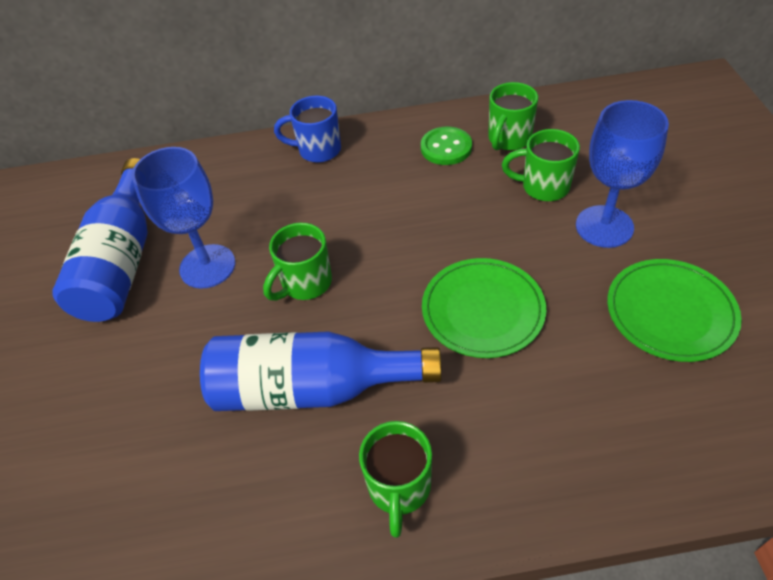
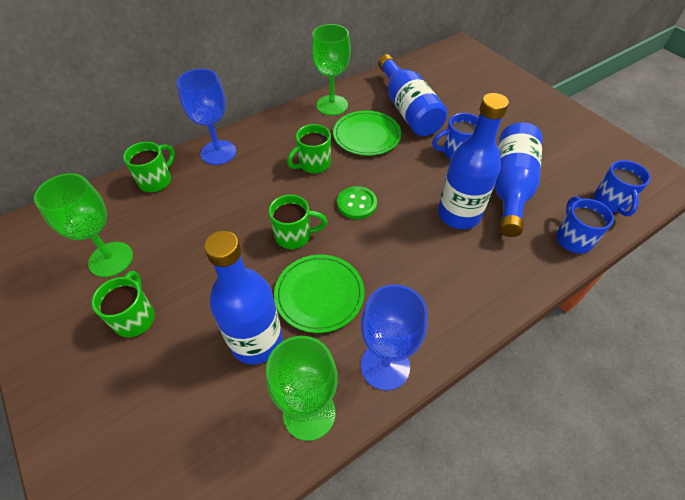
blue bottle: [52,158,148,322] [200,331,442,411] = 2 -> [204,231,283,365] [378,54,448,136] [438,93,509,229] [494,122,543,237] = 4
blue mug: [274,96,341,163] = 1 -> [432,113,479,159] [557,196,614,254] [594,160,651,216] = 3
green goblet: none = 0 -> [34,173,133,277] [266,336,338,441] [311,24,351,116] = 3

